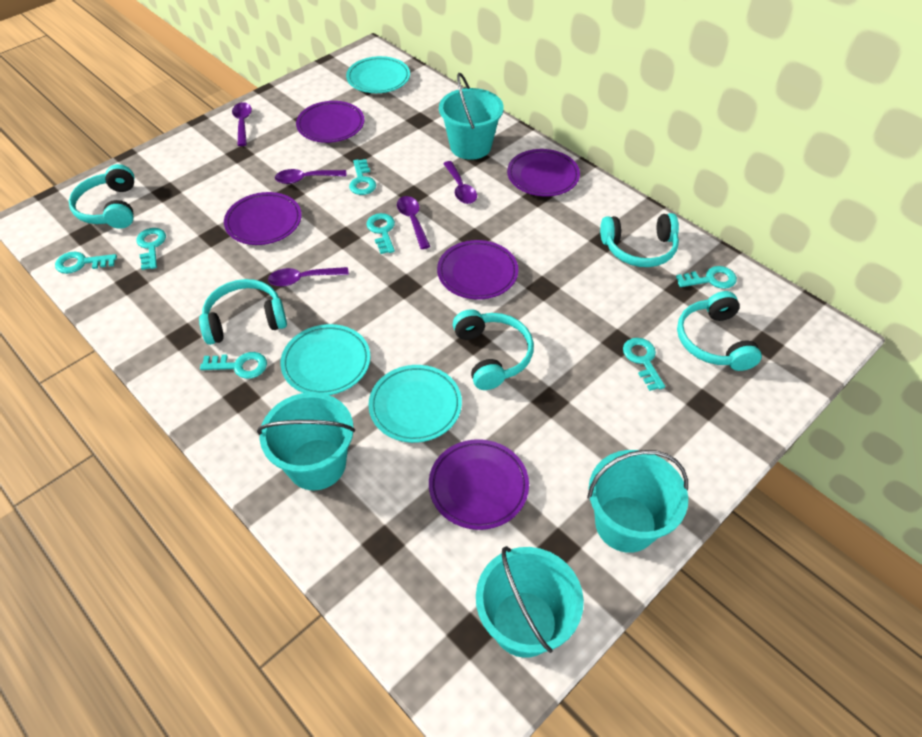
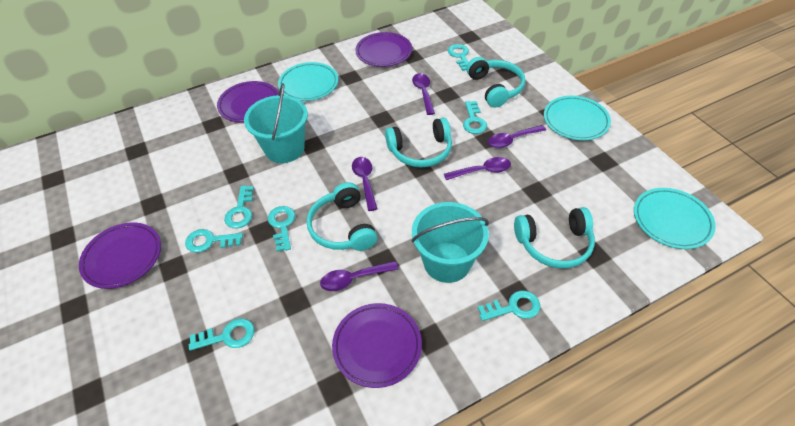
purple plate: [224,192,302,245] [296,101,365,143] [429,439,529,530] [437,240,518,300] [507,149,580,197] = 5 -> [79,223,161,289] [217,81,279,123] [332,303,422,388] [355,32,412,67] = 4
turquoise bucket: [257,392,355,490] [439,73,504,160] [476,546,584,658] [587,450,688,553] = 4 -> [244,83,308,163] [411,202,489,283] = 2
turquoise headphones: [69,164,134,229] [199,279,287,345] [453,309,534,390] [600,213,679,267] [677,291,762,371] = 5 -> [307,182,377,251] [385,117,452,168] [467,57,525,108] [514,207,595,268] = 4

